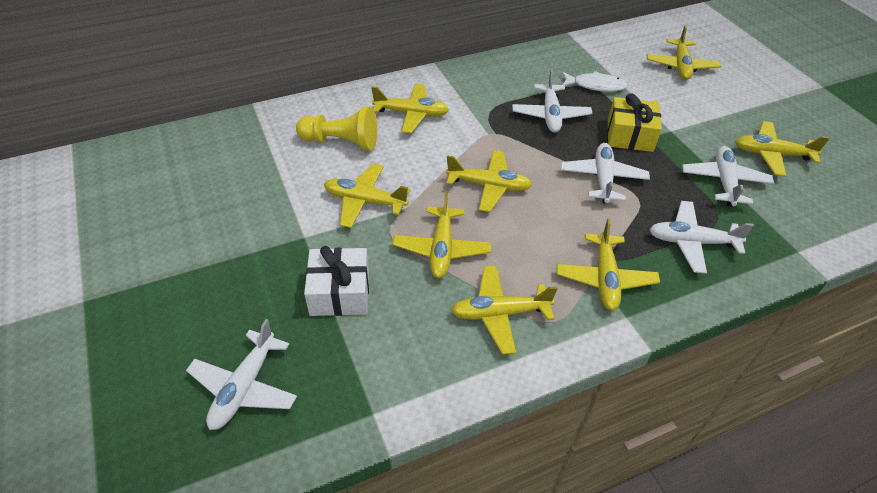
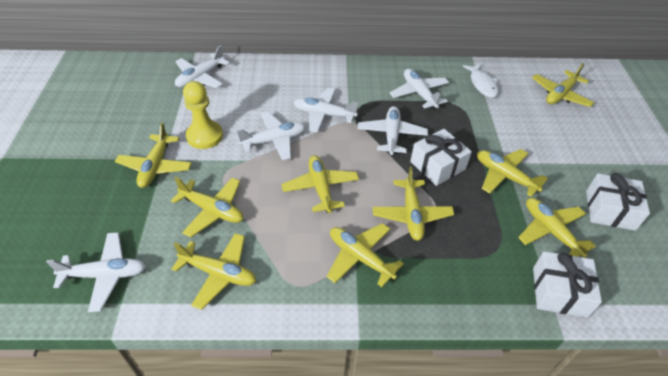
white gift: [304,246,369,316] = 1 -> [410,129,472,186] [533,251,602,318] [586,173,650,231] = 3
white plane: [186,319,297,430] [512,69,592,133] [561,143,650,204] [649,201,754,274] [682,146,774,207] = 5 -> [46,232,146,312] [175,45,230,88] [237,112,306,161] [293,88,358,132] [358,106,428,155] [390,69,449,110] = 6
yellow gift: [607,94,662,152] = 1 -> none = 0
yellow plane: [324,164,410,228] [371,84,449,133] [392,191,491,278] [446,150,532,212] [451,265,558,355] [556,218,660,310] [647,25,721,80] [735,121,830,177] = 8 -> [115,122,192,188] [171,177,243,237] [172,233,256,310] [281,155,359,213] [327,223,404,287] [373,167,454,241] [477,149,548,197] [518,198,596,258] [532,63,594,107] = 9

